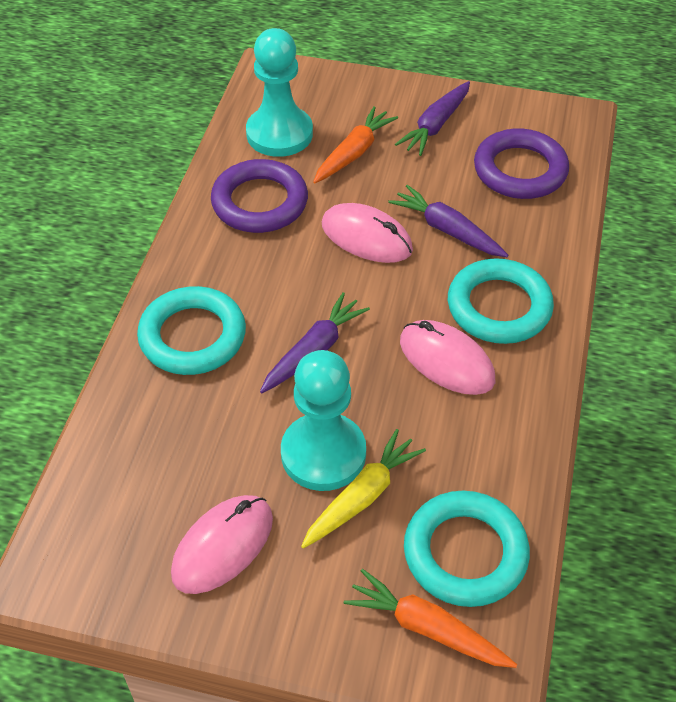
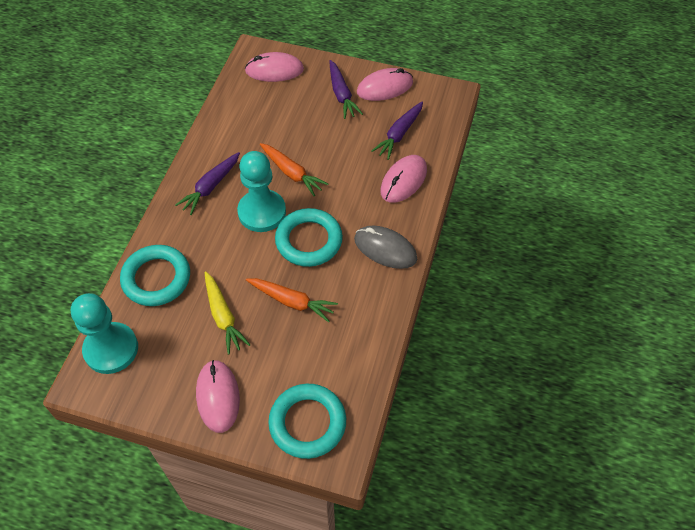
grey mouse: none = 0 -> [354,225,417,269] = 1
pink mouse: [171,495,273,594] [322,203,413,263] [400,320,495,395] = 3 -> [196,360,240,433] [245,52,304,82] [357,68,413,101] [380,155,427,203] = 4
purple ring: [211,159,308,233] [474,128,569,199] = 2 -> none = 0

